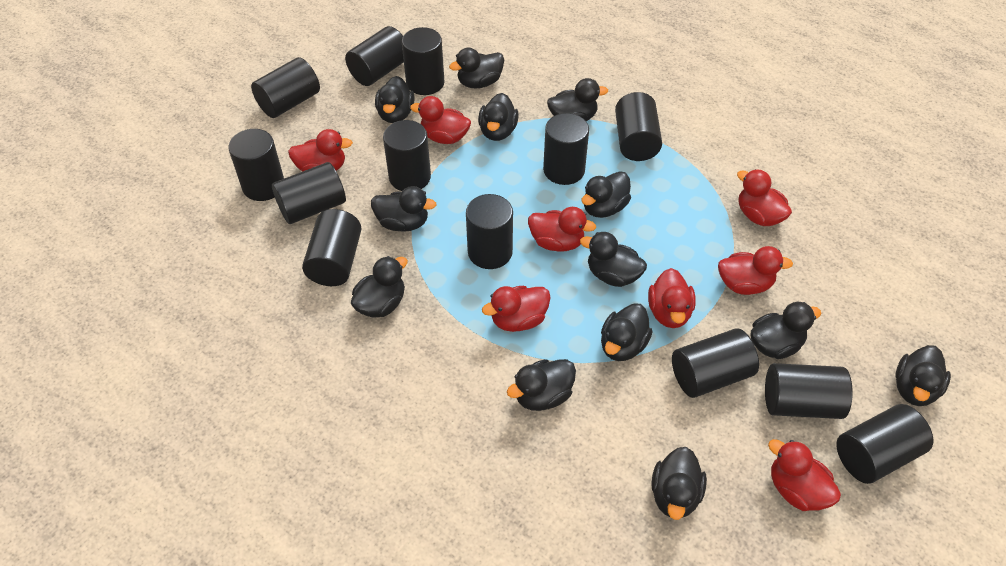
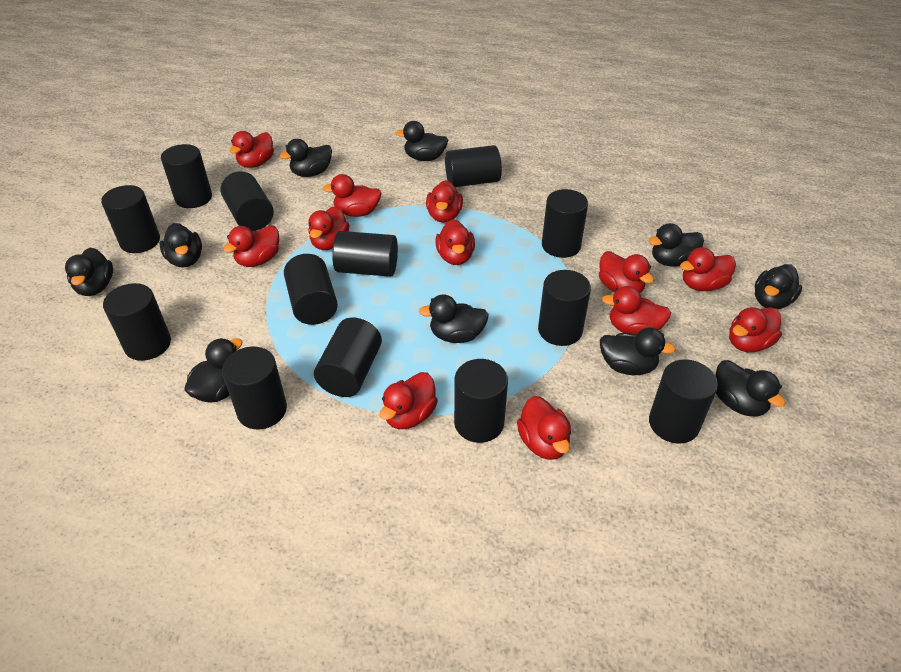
black duck: [351,256,408,317] [371,186,437,232] [375,76,415,123] [449,48,504,89] [478,93,519,141] [507,359,576,411] [547,78,608,121] [580,232,647,287] [581,171,631,218] [601,303,653,361] [651,447,707,520] [751,302,821,359] [896,345,951,406] = 13 -> [65,248,113,296] [159,223,202,268] [184,338,242,403] [280,139,332,177] [395,121,448,161] [418,294,489,343] [600,328,676,375] [649,223,704,266] [715,360,786,417] [755,264,802,309] = 10
red duck: [288,129,353,172] [410,96,471,144] [482,286,551,332] [528,207,596,252] [648,268,696,328] [718,246,793,295] [737,169,792,226] [768,439,841,511] = 8 -> [223,225,279,267] [229,131,274,168] [308,206,349,250] [322,174,381,217] [380,372,438,429] [426,180,463,222] [435,219,475,265] [517,396,571,460] [599,251,654,293] [602,286,671,335] [680,247,736,291] [729,307,782,352] = 12

